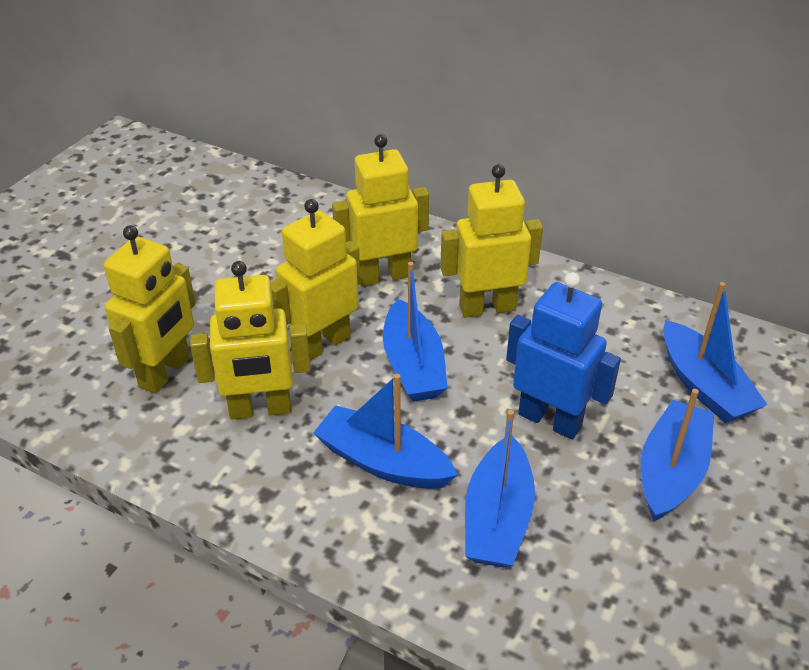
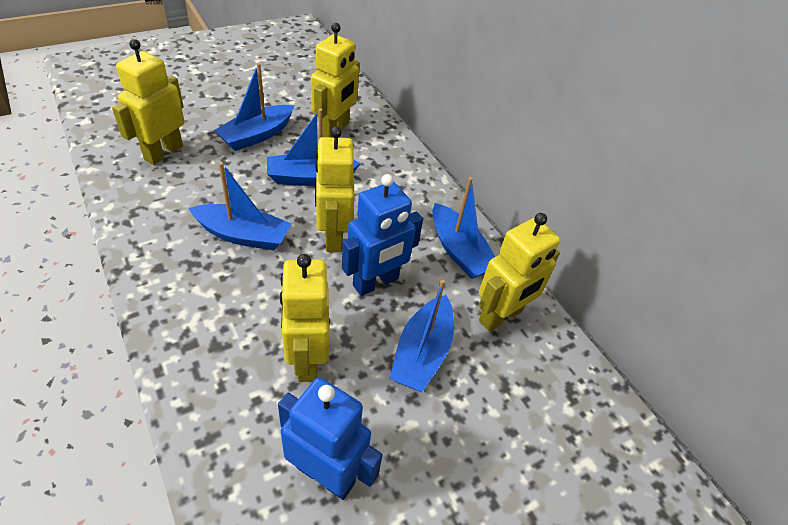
blue robot: [506,272,621,439] = 1 -> [278,377,383,500] [342,174,423,296] = 2

